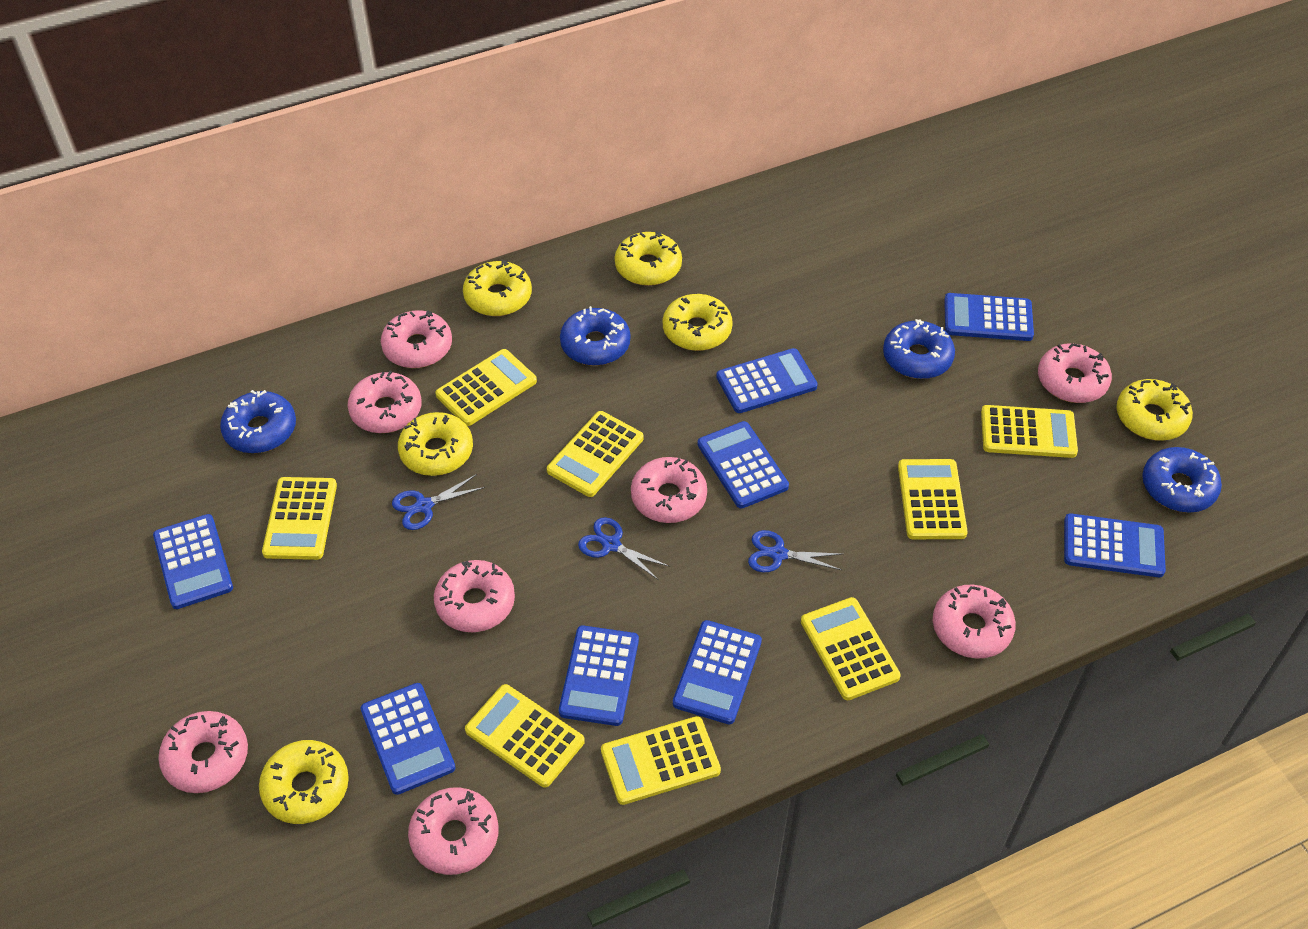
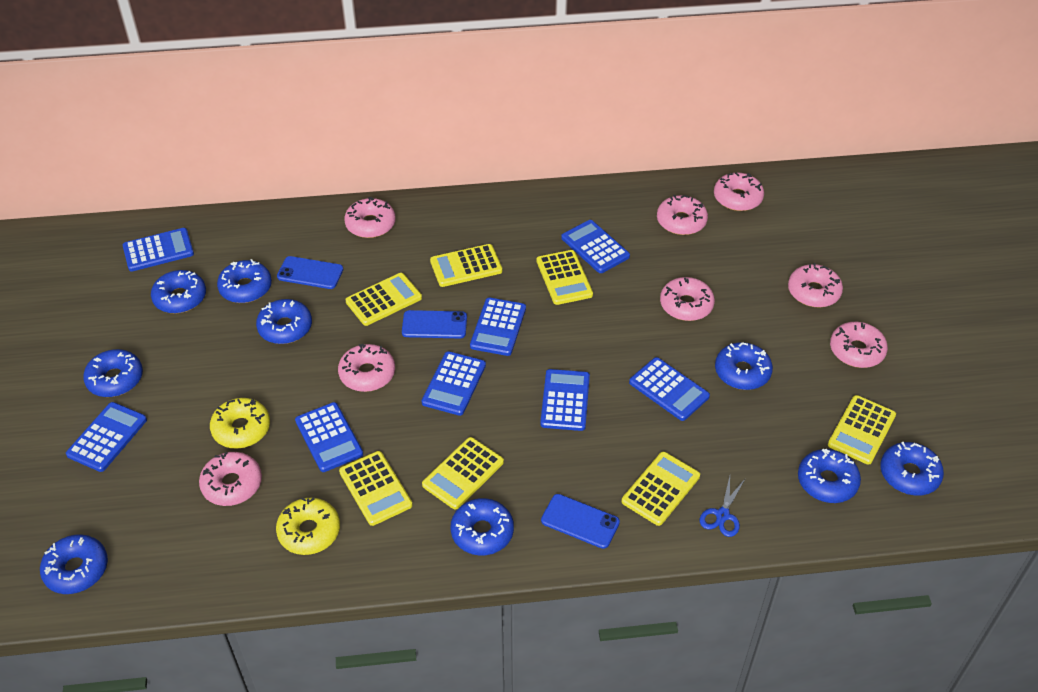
blue donut: [220,390,296,453] [560,306,631,366] [883,319,955,379] [1142,447,1222,513] = 4 -> [40,534,108,594] [83,349,143,397] [151,270,206,313] [217,259,272,303] [256,299,312,344] [451,498,514,555] [715,342,773,390] [798,449,861,503] [880,442,944,496] = 9
blue phone: none = 0 -> [277,256,343,289] [402,310,467,338] [541,494,620,549] = 3
blue scissors: [392,474,485,530] [578,517,670,580] [748,530,841,572] = 3 -> [700,476,745,537] = 1
yellow calculator: [262,477,337,560] [435,349,537,426] [465,684,585,787] [547,411,644,497] [601,716,721,805] [801,597,901,700] [898,459,968,539] [981,405,1078,458] = 8 -> [339,451,412,526] [346,273,422,326] [422,437,504,510] [430,244,502,287] [537,250,593,305] [622,452,700,526] [828,395,896,465] = 7
yellow donut: [259,740,349,824] [398,412,473,476] [463,260,532,316] [615,231,682,286] [663,294,733,351] [1116,379,1193,441] = 6 -> [210,398,270,449] [276,497,340,555] = 2

